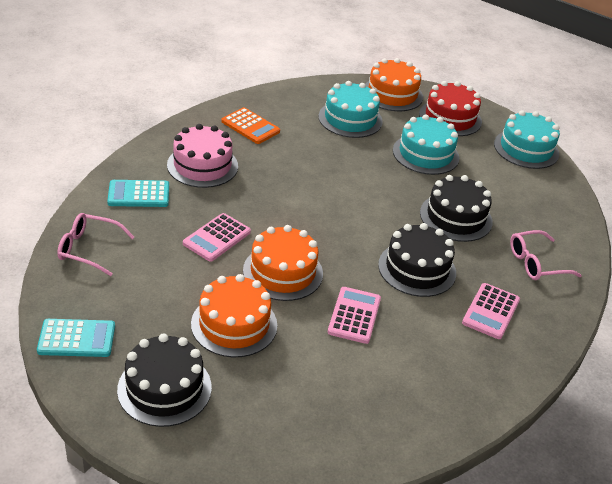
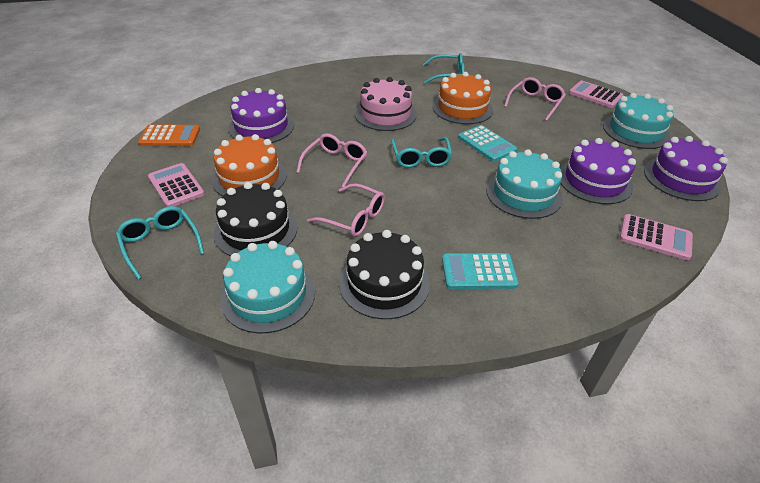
black cake: [117,333,212,427] [378,223,456,297] [420,175,493,242] = 3 -> [214,182,297,256] [339,230,430,319] = 2
orange cake: [191,274,277,357] [243,225,323,301] [365,58,423,111] = 3 -> [212,134,287,196] [432,72,493,124] = 2
pink glasses: [57,213,134,276] [510,230,582,280] = 2 -> [296,133,368,187] [307,184,385,237] [504,77,566,121] = 3
purple cake: none = 0 -> [229,88,294,143] [560,138,636,204] [644,136,728,201] = 3
red cake: [419,81,482,136] = 1 -> none = 0
turquoise glasses: none = 0 -> [116,206,205,279] [391,137,452,168] [423,53,465,84] = 3

